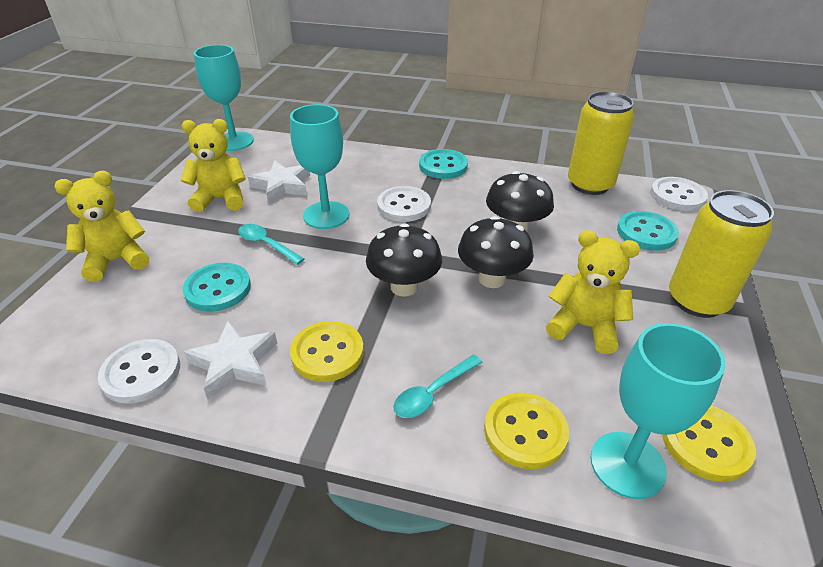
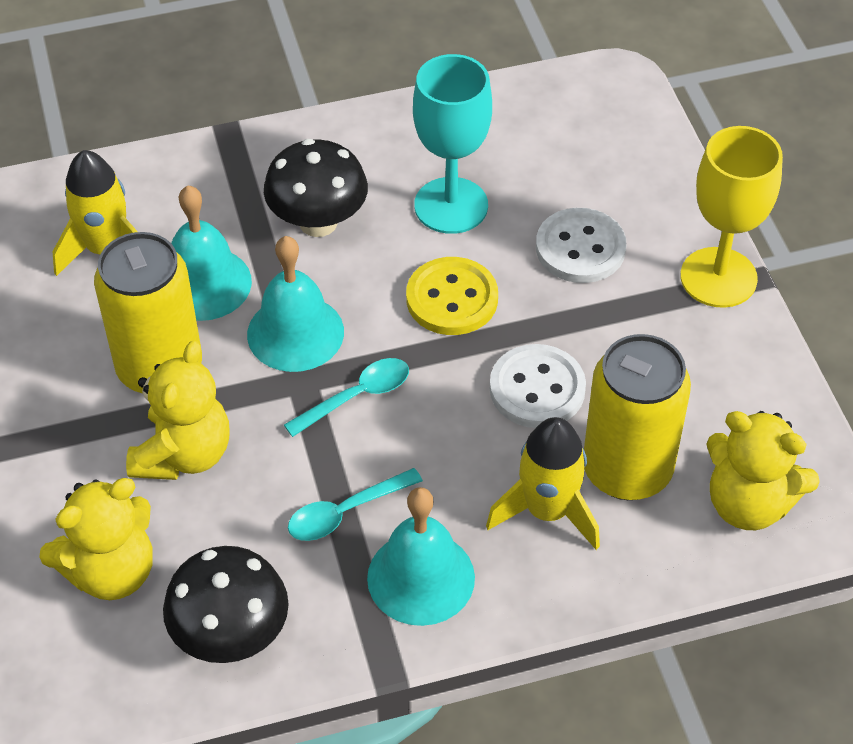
black mushroom: [366,223,442,297] [458,216,534,288] [486,171,554,233] = 3 -> [163,546,289,663] [264,139,368,237] = 2
turquoise bell: none = 0 -> [171,185,252,321] [247,236,344,372] [367,487,475,626] = 3
turquoise button: [183,263,251,312] [419,149,468,179] [617,211,679,251] = 3 -> none = 0
turquoise goblet: [194,45,254,151] [290,104,349,229] [591,323,726,499] = 3 -> [413,54,492,234] = 1
white button: [98,339,180,404] [377,186,431,222] [650,177,708,211] = 3 -> [490,344,586,428] [536,208,627,283] = 2
white star: [184,321,277,399] [248,160,310,204] = 2 -> none = 0
yellow button: [290,321,364,382] [484,392,569,469] [662,405,756,482] = 3 -> [406,257,498,335] = 1
yellow goblet: none = 0 -> [680,126,783,308] = 1
yellow rocket: none = 0 -> [53,150,138,276] [486,417,600,550] = 2

